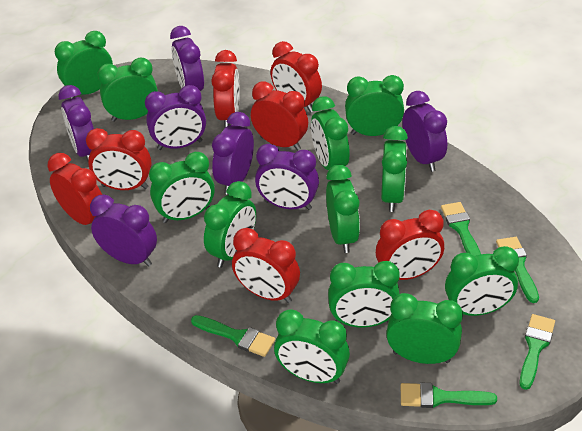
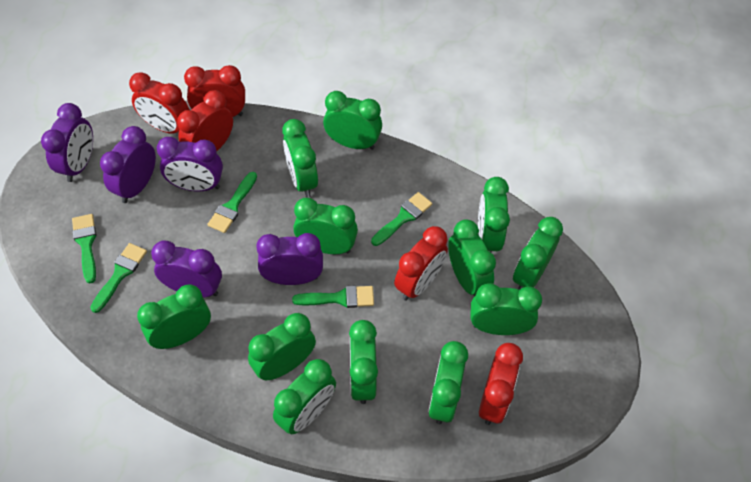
purple clock: [58,85,94,161] [90,194,157,267] [145,85,206,150] [170,26,204,91] [212,112,254,195] [255,144,319,210] [403,91,447,172] = 7 -> [41,103,93,182] [100,126,156,203] [151,241,222,297] [157,137,223,192] [256,233,323,285] = 5
red clock: [47,153,102,225] [86,128,151,190] [211,50,240,128] [232,228,300,303] [251,81,308,151] [271,41,322,112] [376,210,444,280] = 7 -> [129,72,190,133] [177,90,233,151] [184,65,245,117] [394,226,448,301] [479,343,523,425] = 5

